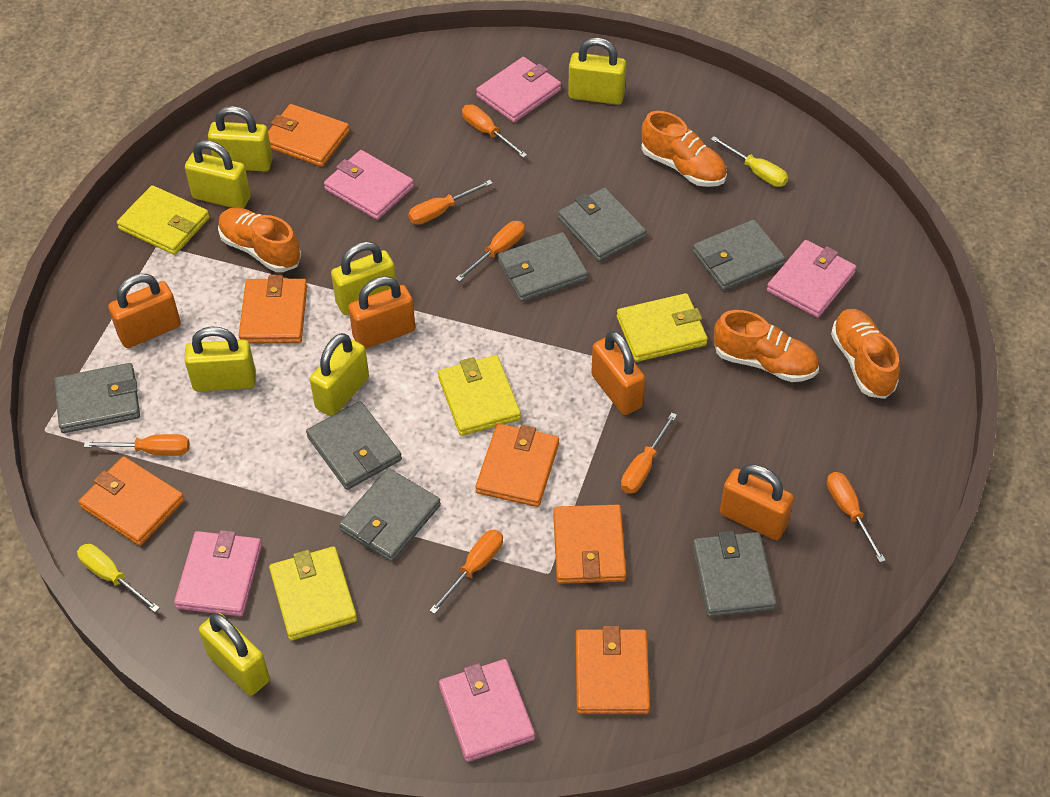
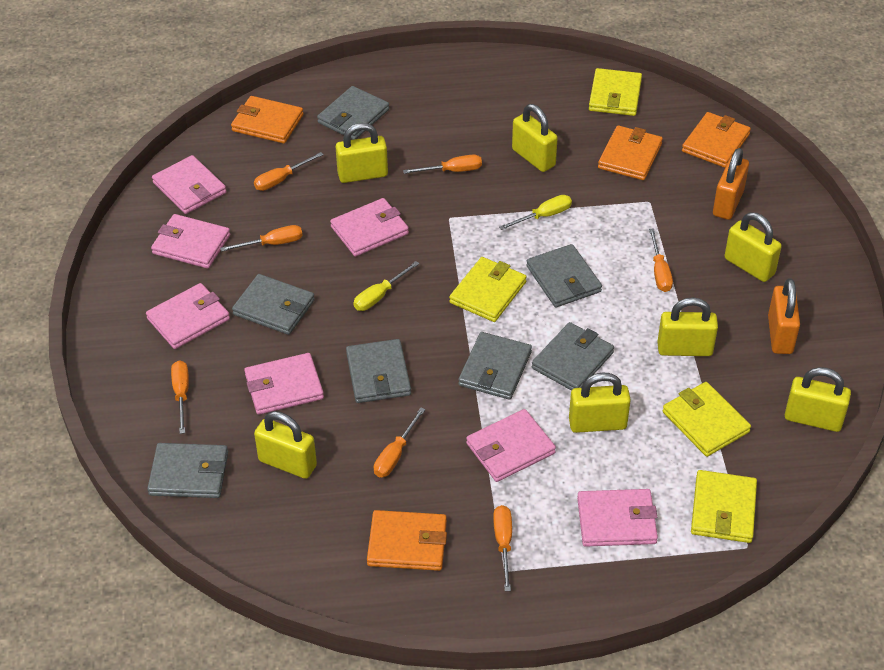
orange padlock: [108,274,181,348] [348,276,416,349] [591,331,645,415] [720,464,794,540] = 4 -> [713,148,749,220] [768,278,800,354] = 2
orange shoe: [218,208,301,272] [641,111,727,187] [714,310,819,382] [831,309,900,399] = 4 -> none = 0
orange wallet: [79,457,184,546] [239,275,307,343] [268,104,350,167] [475,423,559,507] [553,505,626,584] [576,626,650,714] = 6 -> [231,96,303,144] [367,510,447,571] [598,125,663,180] [682,112,751,168] = 4
pink wallet: [174,530,262,616] [324,150,414,220] [439,659,535,762] [476,57,561,123] [767,240,856,318] = 5 -> [146,283,230,349] [151,214,230,269] [152,155,226,214] [244,353,324,415] [330,198,409,257] [466,409,556,482] [577,489,658,547] = 7

